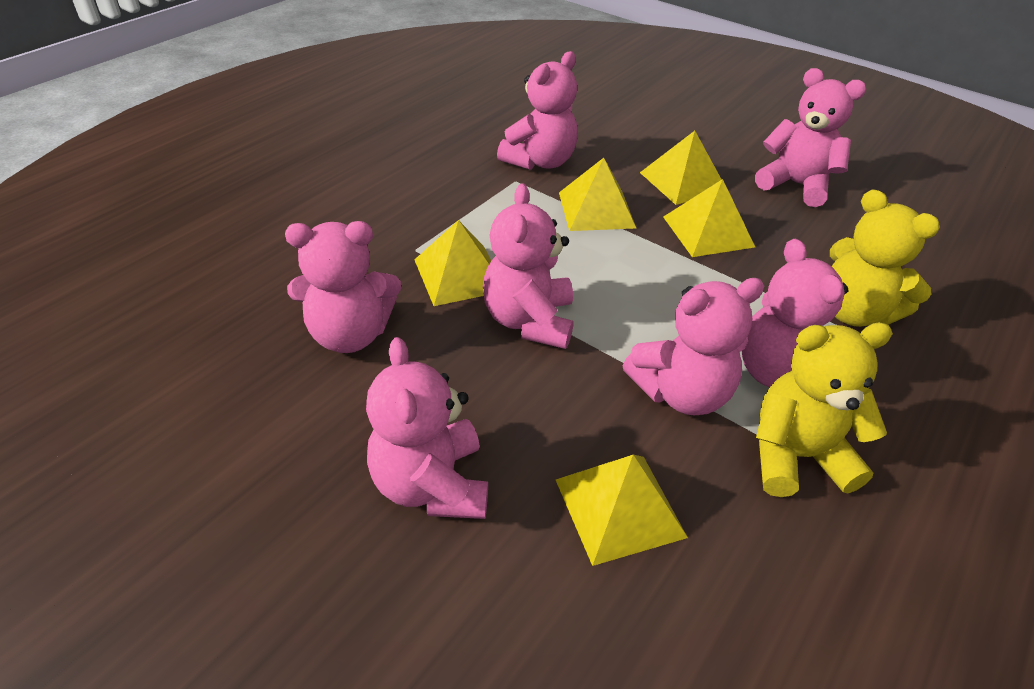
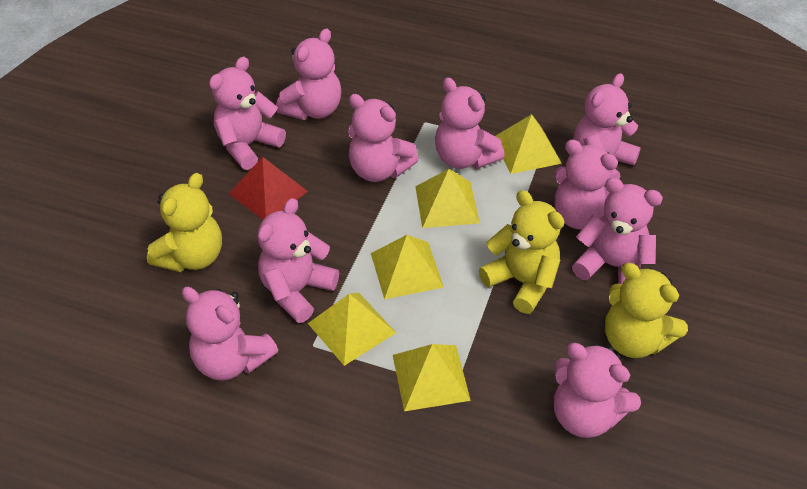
pink teddy bear: [285,221,401,353] [366,337,488,519] [483,183,574,349] [497,51,578,170] [623,278,765,415] [741,238,849,387] [755,68,866,207] = 7 -> [181,287,278,381] [209,57,286,170] [258,198,339,323] [276,29,341,120] [348,94,419,182] [435,78,505,169] [554,140,618,230] [554,343,641,438] [572,178,663,284] [573,73,641,186] = 10
red pyramid: none = 0 -> [229,157,308,220] = 1
yellow teddy bear: [756,323,893,497] [830,189,940,327] = 2 -> [147,173,222,272] [479,190,564,314] [605,263,688,358] = 3

